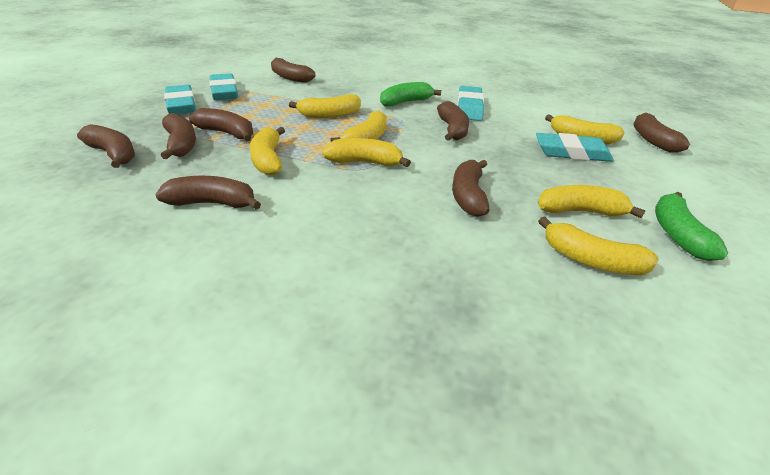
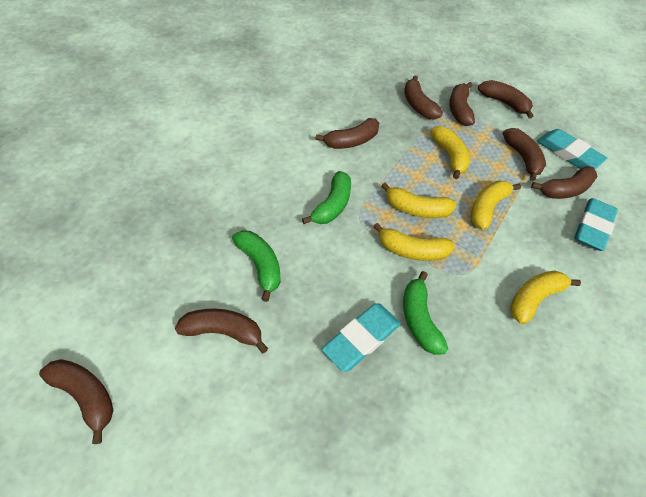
green banana: [380,82,441,106] [655,192,728,261] = 2 -> [232,230,281,302] [302,171,351,224] [403,271,448,355] = 3
turquoise eraser: [164,85,196,114] [209,73,238,100] [457,86,484,121] [536,133,614,162] = 4 -> [322,304,401,372] [537,129,607,169] [574,198,618,251] = 3
yellow banana: [250,127,285,175] [289,94,361,118] [322,138,411,167] [330,110,387,142] [538,185,646,218] [538,216,659,275] [545,114,625,144] = 7 -> [373,223,455,261] [381,183,457,218] [430,126,470,179] [471,181,521,230] [510,271,581,324] = 5

